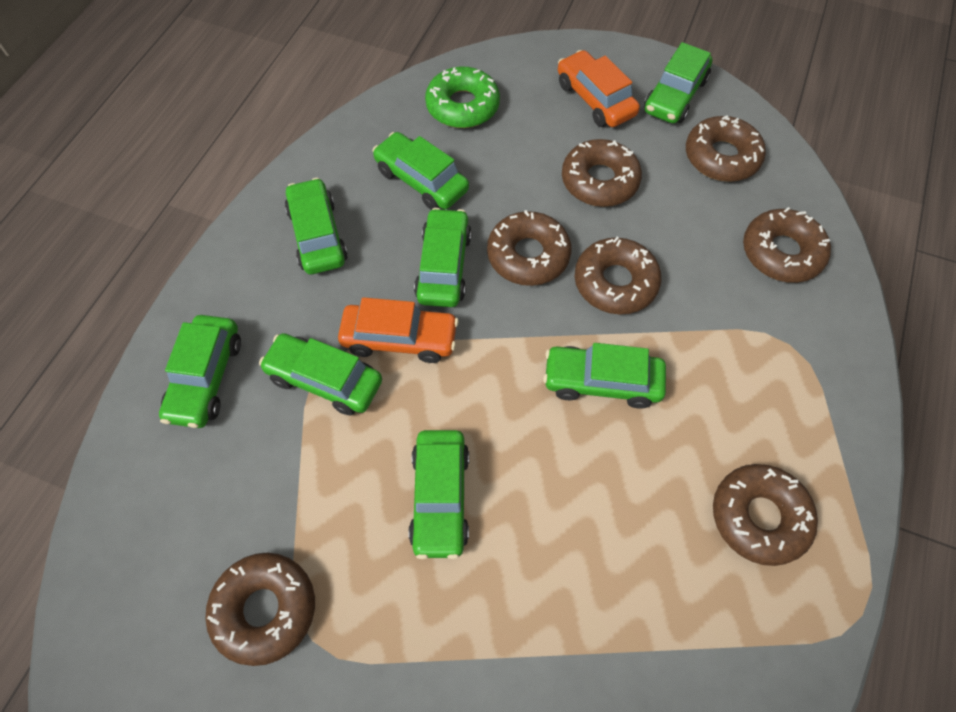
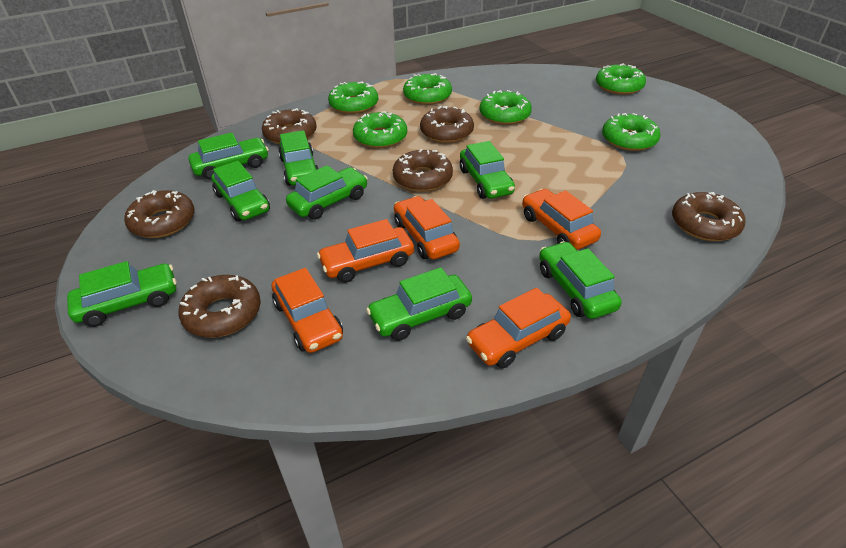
brown donut: [205,553,315,666] [487,210,571,286] [562,139,642,207] [575,237,662,314] [686,116,766,182] [713,464,818,566] [743,207,831,283] = 7 -> [124,190,195,238] [179,275,261,338] [262,108,317,144] [393,149,453,192] [420,106,474,143] [672,192,746,241] = 6
green donut: [425,66,500,128] = 1 -> [328,81,378,114] [353,111,407,148] [403,73,452,105] [479,90,532,125] [596,63,646,95] [602,113,661,151] = 6
orange car: [338,297,459,363] [558,50,640,127] = 2 -> [272,268,343,353] [317,219,414,283] [394,196,460,259] [466,288,571,368] [522,189,601,250] = 5

